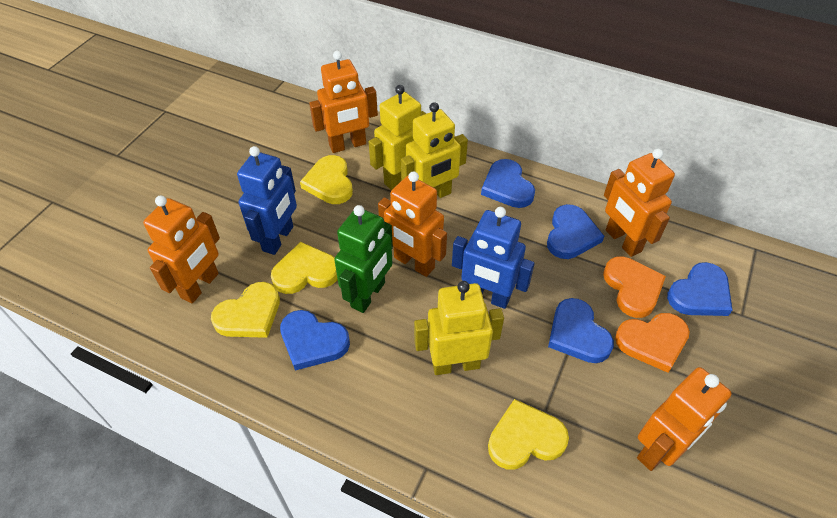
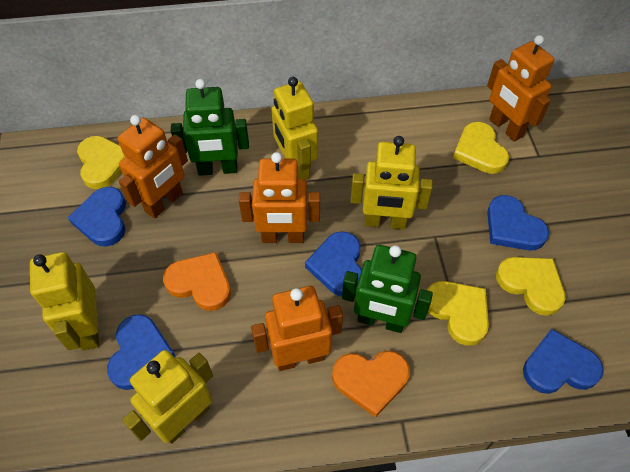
blue robot: [237,146,297,255] [452,207,535,309] = 2 -> none = 0
green robot: [334,205,393,313] = 1 -> [171,79,249,176] [342,245,433,333] = 2
orange robot: [143,196,220,303] [309,51,378,153] [378,171,447,277] [604,149,675,257] [637,367,732,471] = 5 -> [118,115,188,219] [239,152,320,243] [251,286,343,371] [487,35,554,142] = 4
yellow robot: [369,85,426,190] [401,102,468,198] [414,281,504,375] = 3 -> [30,252,99,351] [122,350,213,444] [271,77,318,180] [350,136,433,229] = 4

